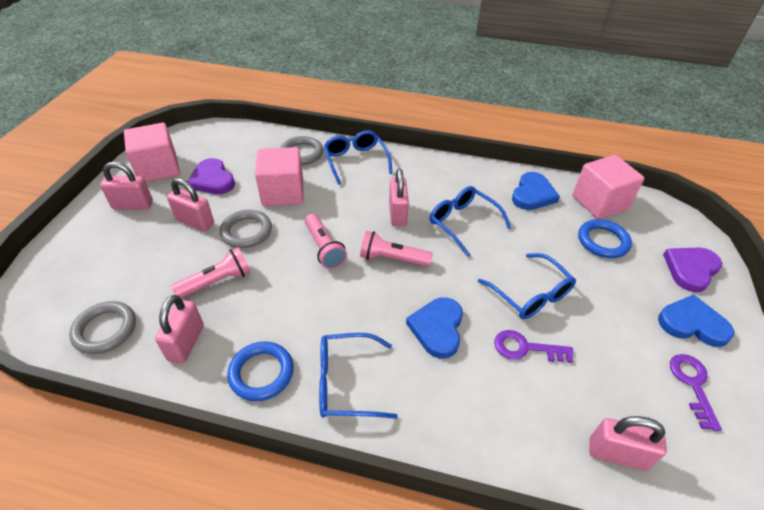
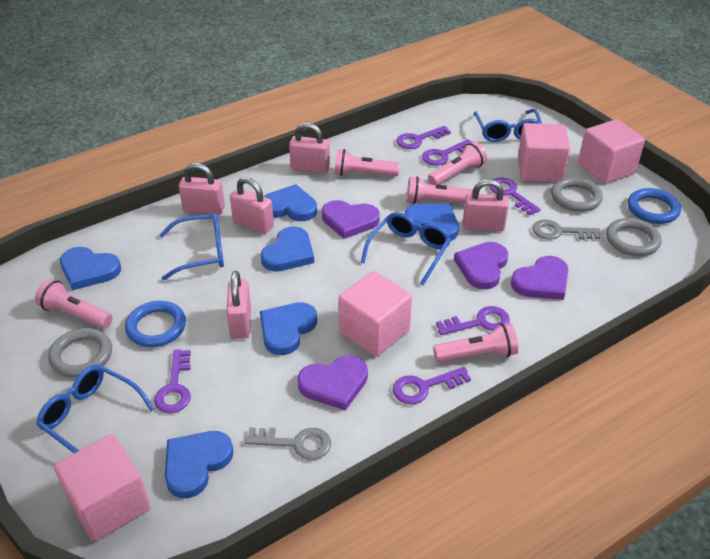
blue heart: [406,297,463,358] [512,172,560,210] [658,295,734,347] = 3 -> [60,247,121,290] [165,431,233,498] [260,302,317,355] [261,226,314,271] [263,184,317,221] [405,204,459,241] = 6
grey key: none = 0 -> [245,427,331,460] [532,220,600,240] = 2
pink cube: [124,123,180,182] [255,147,303,206] [572,155,644,219] = 3 -> [54,434,150,542] [339,271,412,357] [518,123,570,182] [578,119,645,184] = 4
pink flashlight: [171,247,251,298] [305,214,347,269] [360,231,433,267] = 3 -> [35,279,113,329] [334,149,400,176] [407,176,473,204] [428,141,487,185] [433,323,518,362] = 5
purple heart: [187,158,235,194] [663,247,722,292] = 2 -> [297,355,368,411] [322,200,380,239] [454,242,508,290] [511,256,568,300] = 4
purple key: [494,330,574,363] [670,354,722,431] = 2 -> [154,349,191,413] [393,367,471,404] [396,126,451,149] [422,139,471,166] [436,306,510,335] [489,178,541,215] = 6

